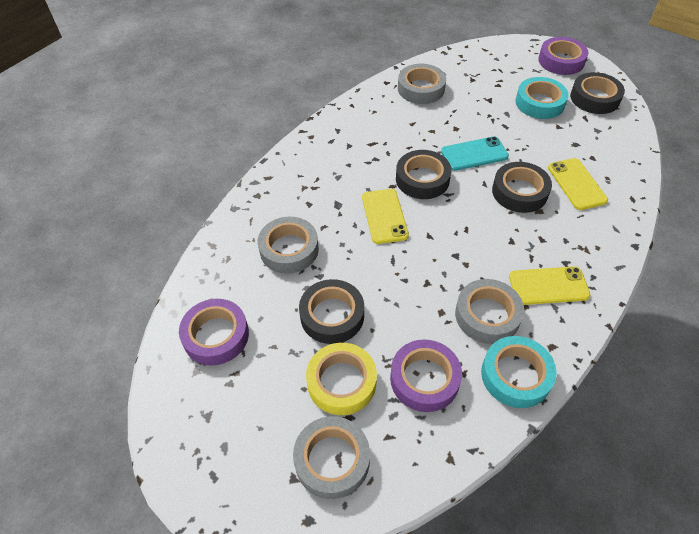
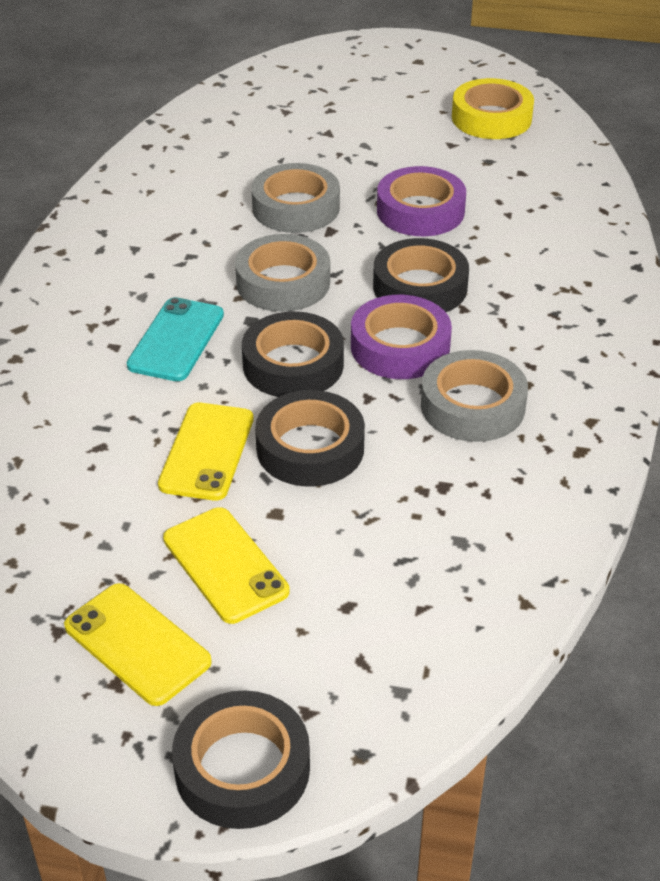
grey tape: [258,216,319,274] [293,416,370,499] [398,64,446,104] [455,279,524,344] = 4 -> [235,234,330,312] [251,163,340,233] [421,350,528,442] = 3
purple tape: [179,299,249,365] [390,339,462,412] [538,37,589,75] = 3 -> [351,295,452,379] [377,166,466,236] = 2
turquoise tape: [481,336,557,408] [516,77,569,119] = 2 -> none = 0

